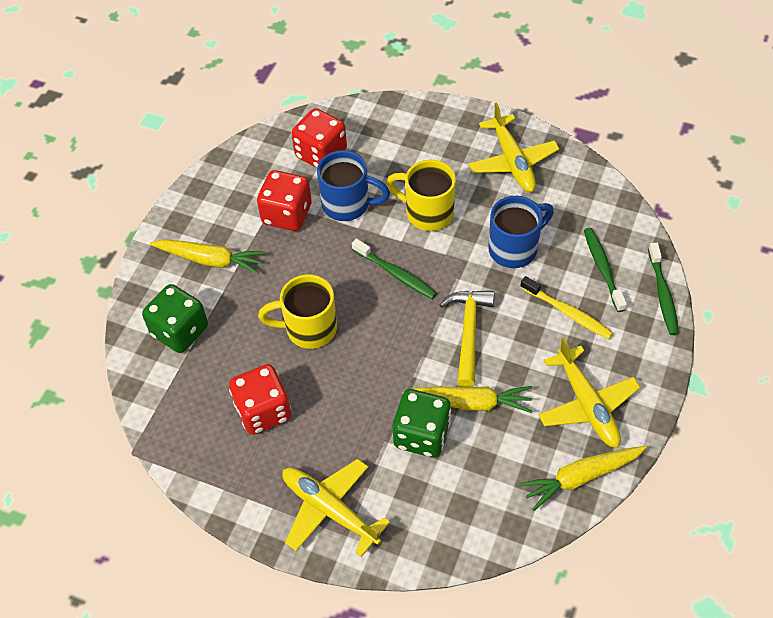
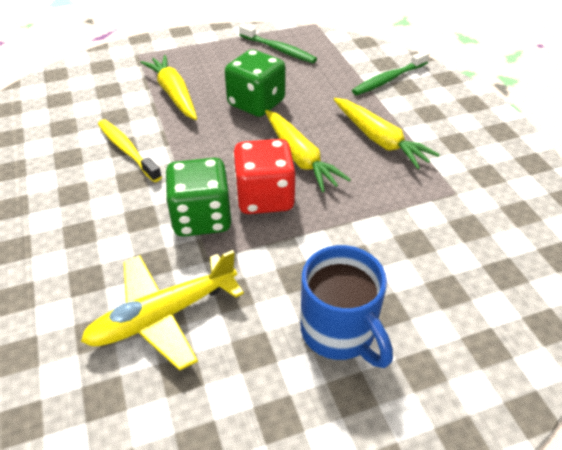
blue mug: [317,150,390,221] [488,196,554,268] = 2 -> [301,245,393,368] = 1
green toothbrush: [352,239,437,299] [584,228,627,312] [648,243,679,335] = 3 -> [239,24,317,63] [352,51,429,95] = 2
red dice: [229,364,291,435] [257,170,312,231] [291,108,347,168] = 3 -> [233,139,295,214] = 1
yellow hammer: [439,291,494,387] = 1 -> none = 0
yellow mug: [258,274,337,349] [386,160,456,231] = 2 -> none = 0
yellow plane: [282,459,390,557] [468,103,559,192] [538,338,640,448] = 3 -> [81,250,244,371] = 1

